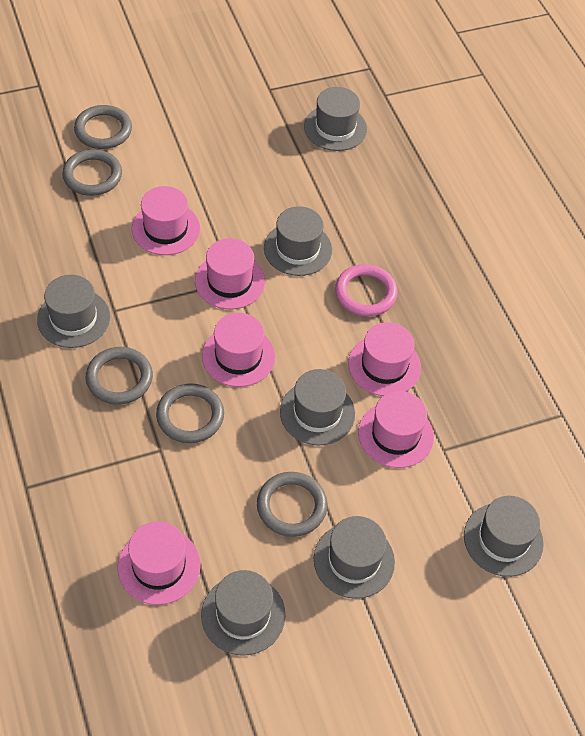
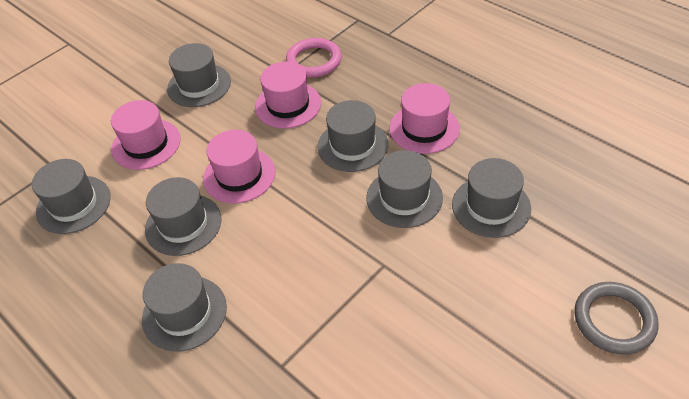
grey ring: [62,149,122,196] [74,105,132,149] [86,347,153,405] [156,383,224,443] [257,472,327,537] = 5 -> [574,282,659,355] = 1
pink hat: [118,521,201,605] [132,186,200,255] [195,238,265,309] [202,313,275,387] [348,322,421,396] [358,391,434,468] = 6 -> [111,100,181,170] [203,130,275,204] [255,62,321,128] [389,83,460,154] = 4

